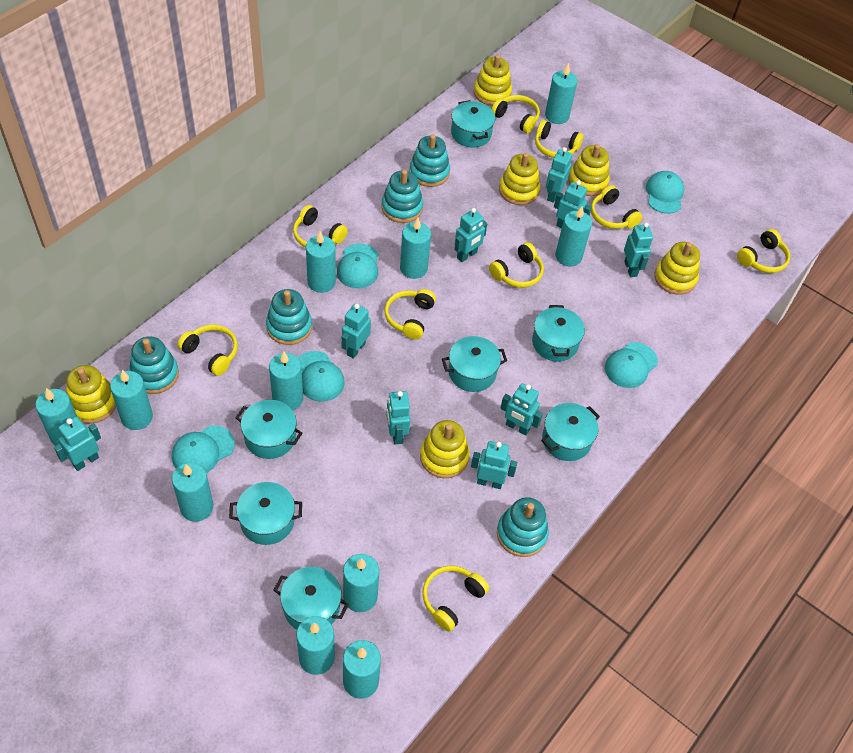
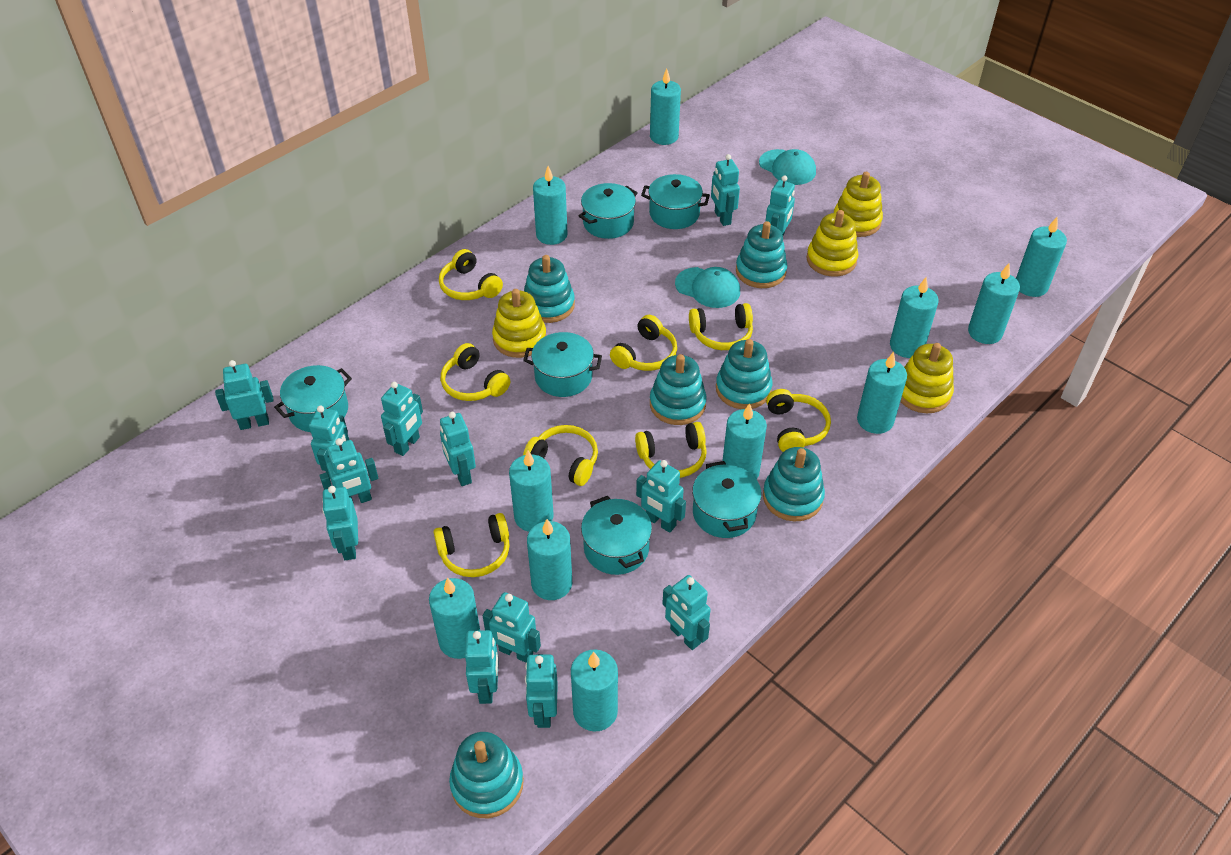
turquoise cap: [172,425,235,473] [298,351,345,402] [337,243,378,288] [605,342,658,388] [646,171,684,214] = 5 -> [675,267,740,308] [759,149,816,185] = 2
turquoise pot: [229,482,302,545] [235,400,303,459] [274,567,349,629] [442,336,507,392] [451,100,495,148] [532,305,585,362] [541,403,600,461] = 7 -> [274,365,352,432] [523,332,602,397] [579,183,637,239] [581,496,652,575] [641,174,710,229] [692,461,761,538] = 6
turquoise robot: [54,417,101,471] [341,303,371,359] [387,391,410,445] [455,208,487,262] [471,441,517,489] [500,383,543,436] [546,147,572,203] [554,180,592,228] [624,222,653,277] = 9 -> [215,360,274,430] [309,406,349,478] [320,438,378,503] [322,486,358,560] [381,382,423,456] [440,412,476,486] [465,630,499,704] [482,592,541,663] [525,654,558,728] [636,460,686,533] [662,575,711,650] [711,154,740,226] [765,175,795,235] = 13
turquoise stacking toy: [129,336,179,394] [266,289,312,345] [382,170,423,223] [410,134,450,187] [497,497,549,557] = 5 -> [449,732,524,818] [524,255,575,323] [650,354,707,425] [716,339,772,409] [736,221,788,288] [763,447,825,521] = 6
yellow headphones: [178,325,238,376] [293,205,348,247] [384,289,436,340] [422,565,489,631] [489,242,544,288] [492,95,540,133] [535,120,583,158] [591,185,642,229] [737,229,790,273] = 9 -> [434,513,510,577] [439,249,503,300] [441,343,510,401] [523,425,598,486] [610,315,677,371] [635,422,707,478] [689,303,753,350] [766,389,831,452] = 8
yellow stacking toy: [66,365,116,424] [420,420,469,478] [474,54,512,106] [499,153,540,205] [568,144,610,196] [654,242,700,295] = 6 -> [492,289,547,358] [806,210,858,277] [834,172,883,237] [900,343,954,413] = 4

